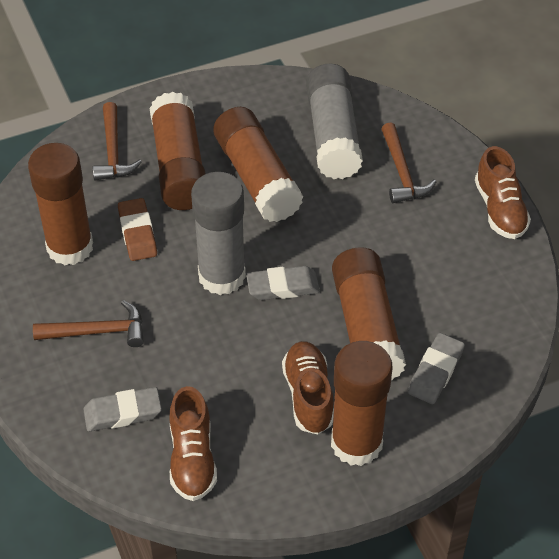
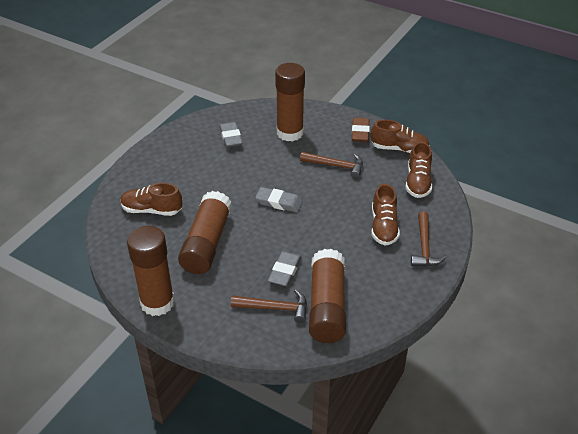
brown glue stick: [28,143,93,265] [150,92,206,210] [213,107,303,222] [331,341,393,466] [332,247,406,381] = 5 -> [127,226,175,316] [178,191,232,274] [275,63,305,142] [309,249,346,343] = 4
brown shoe: [169,386,217,501] [282,341,334,434] [475,146,531,239] = 3 -> [120,183,182,216] [371,120,430,153] [371,184,400,246] [405,142,432,198] = 4
grey glue stick: [191,172,246,295] [306,64,363,179] = 2 -> none = 0

